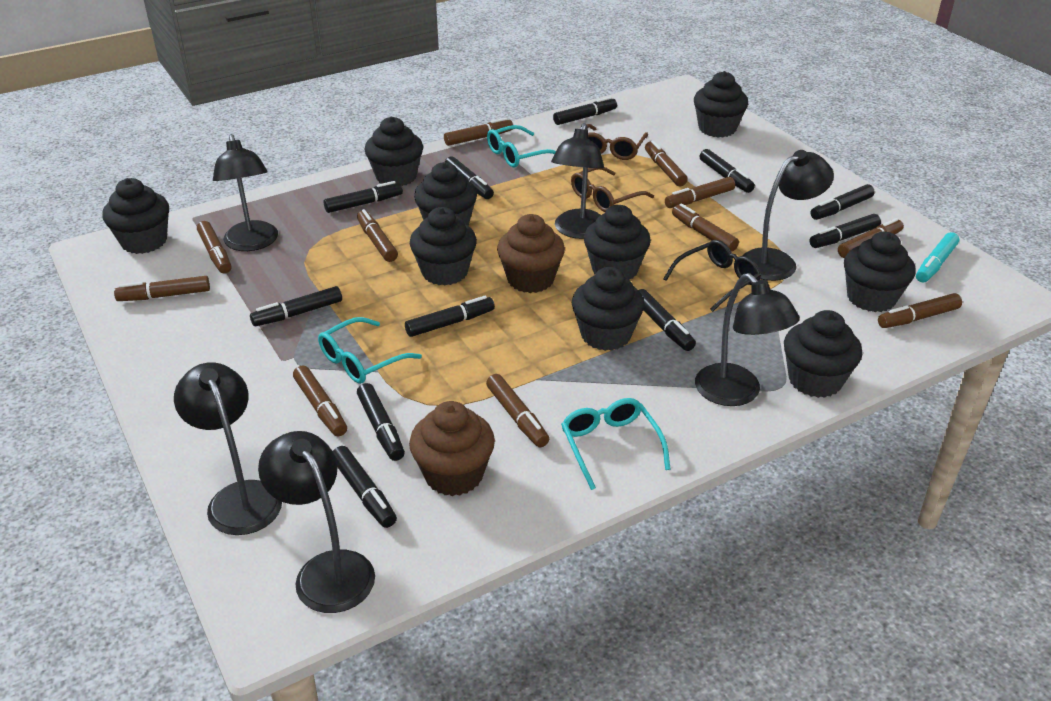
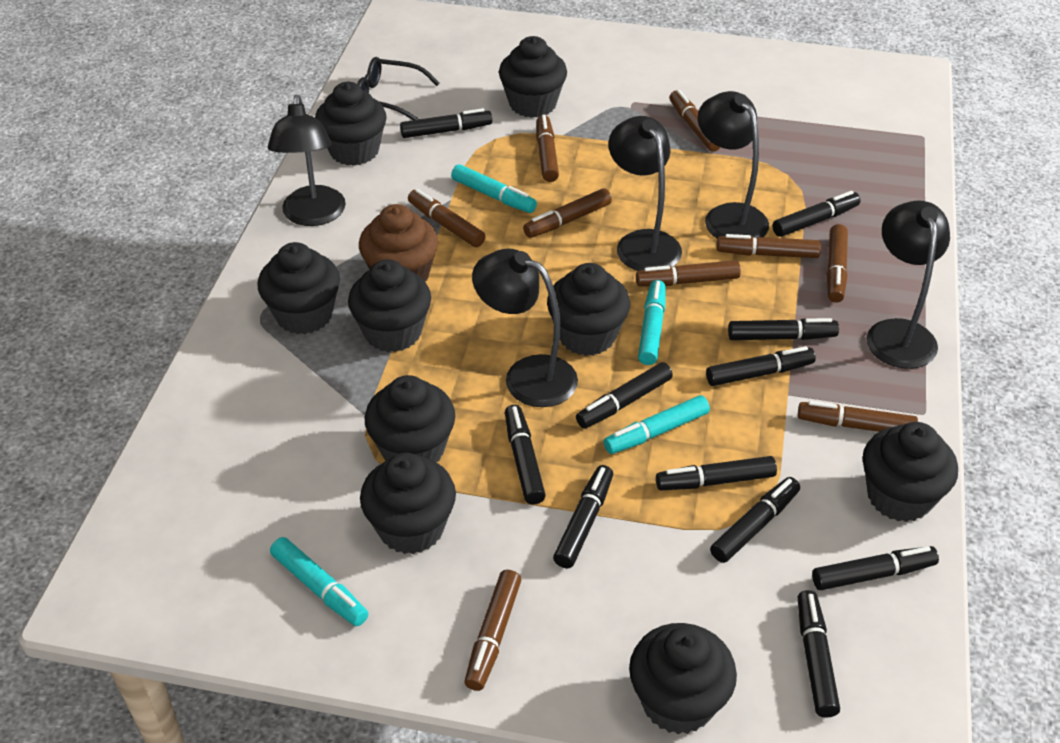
black lamp: [174,362,282,535] [213,134,278,251] [258,431,375,613] [551,123,604,239] [695,273,800,406] [742,150,834,281] = 6 -> [268,95,346,226] [472,249,578,407] [608,116,682,271] [698,91,769,239] [867,200,950,369] = 5
brown cupcake: [409,401,495,496] [497,214,565,293] = 2 -> [359,204,438,282] = 1
brown glasses: [571,167,654,212] [587,124,648,160] = 2 -> none = 0
brown marker: [114,276,210,301] [197,221,231,274] [293,365,347,437] [357,209,398,262] [444,118,513,146] [486,374,549,447] [645,140,688,186] [665,177,735,208] [672,204,739,252] [838,218,904,258] [878,293,962,328] = 11 -> [408,189,486,247] [464,570,521,691] [523,188,612,238] [536,115,559,182] [636,260,741,287] [669,90,721,152] [717,234,821,258] [798,401,918,432] [827,224,848,303] = 9
turquoise glasses: [318,317,422,384] [487,125,556,167] [561,398,671,490] = 3 -> none = 0
turquoise marker: [916,232,959,282] = 1 -> [270,537,368,626] [451,164,537,213] [604,395,710,454] [638,280,666,365] = 4

